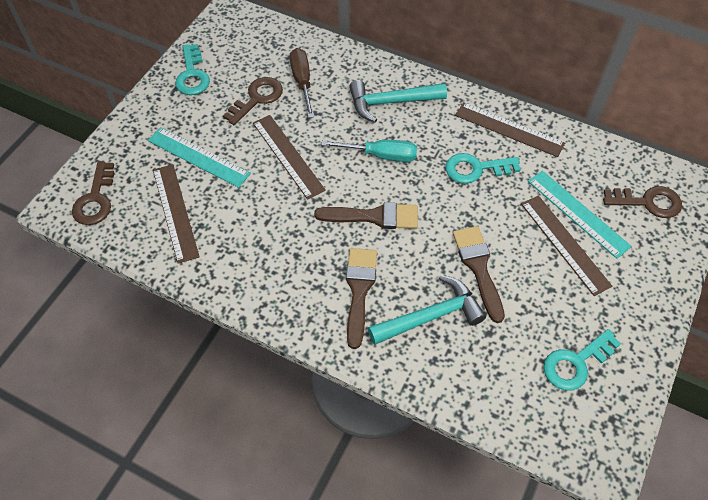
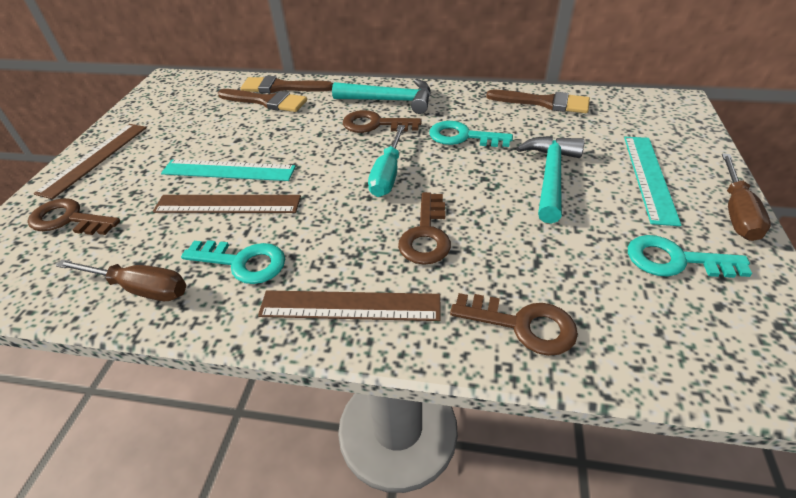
brown key: [72,161,114,225] [223,77,283,125] [603,186,682,218] = 3 -> [28,198,120,235] [343,110,422,133] [398,192,451,265] [450,293,578,356] = 4
brown ruler: [153,164,200,263] [253,115,326,200] [455,102,565,157] [521,195,612,296] = 4 -> [34,124,147,199] [153,195,301,213] [258,290,441,321] = 3
brown screwdriver: [290,48,314,118] = 1 -> [56,259,186,301] [722,153,771,241] = 2

